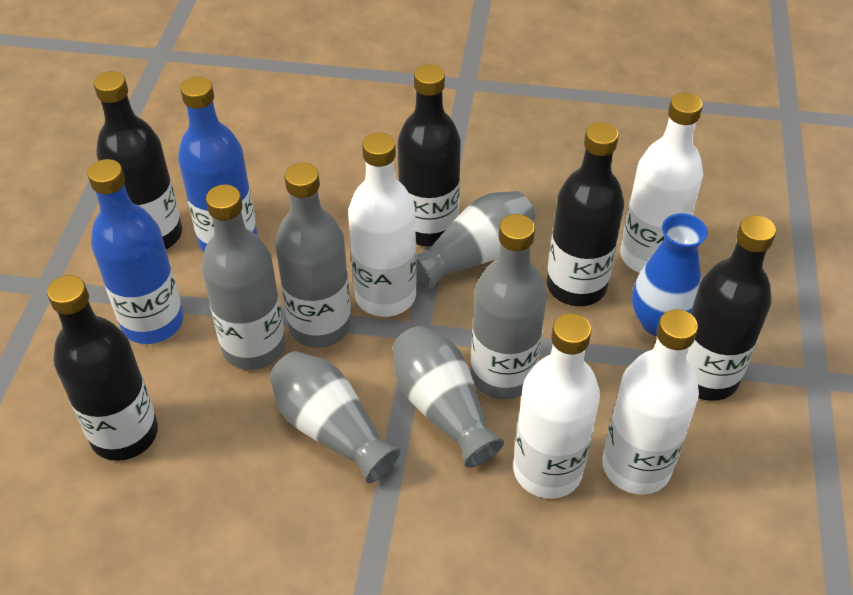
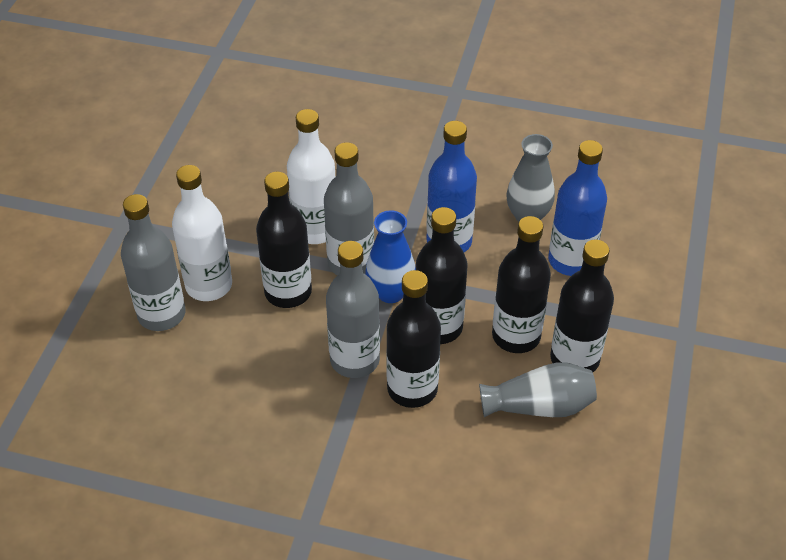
grey vase: [270,351,400,483] [393,326,504,468] [416,191,535,290] = 3 -> [479,362,597,417] [506,134,555,222] = 2
white bottle: [348,132,417,317] [513,313,600,499] [602,309,699,495] [620,93,703,273] = 4 -> [172,165,232,301] [287,109,335,244] = 2

